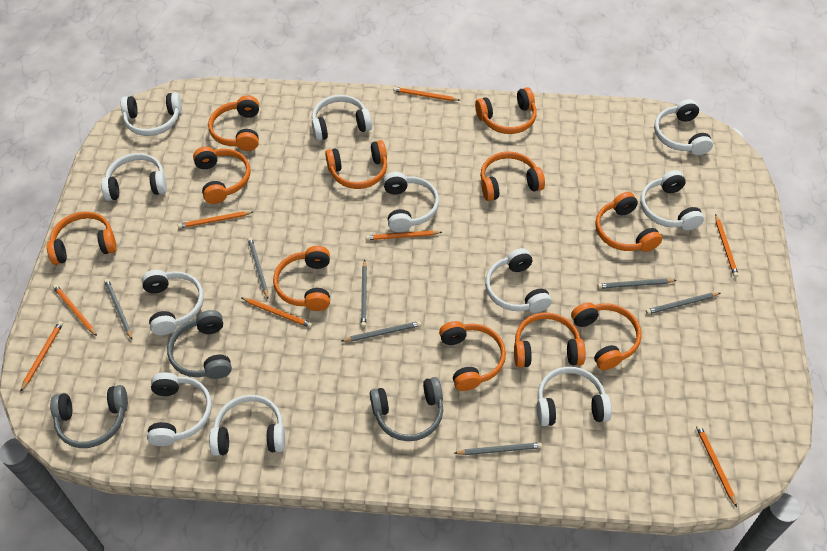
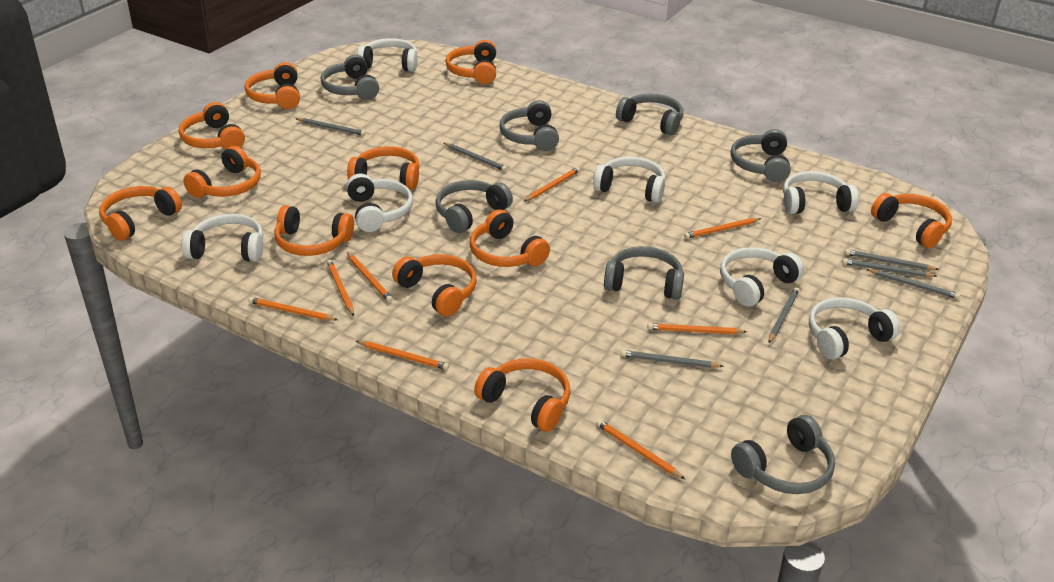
grey headphones: [50,385,128,448] [167,310,232,379] [370,377,443,441] = 3 -> [321,55,379,100] [435,180,513,233] [500,100,559,151] [604,246,684,300] [616,93,683,135] [731,129,791,182] [731,415,835,494] = 7
white headphones: [101,153,167,201] [121,92,182,136] [142,270,204,335] [147,372,212,446] [209,395,285,456] [312,95,372,141] [383,172,439,232] [485,248,552,313] [537,367,612,426] [640,170,704,230] [654,99,713,155] = 11 -> [182,214,263,262] [346,174,413,232] [357,38,417,72] [593,157,666,203] [720,247,804,307] [783,171,859,214] [809,297,900,360] = 7

